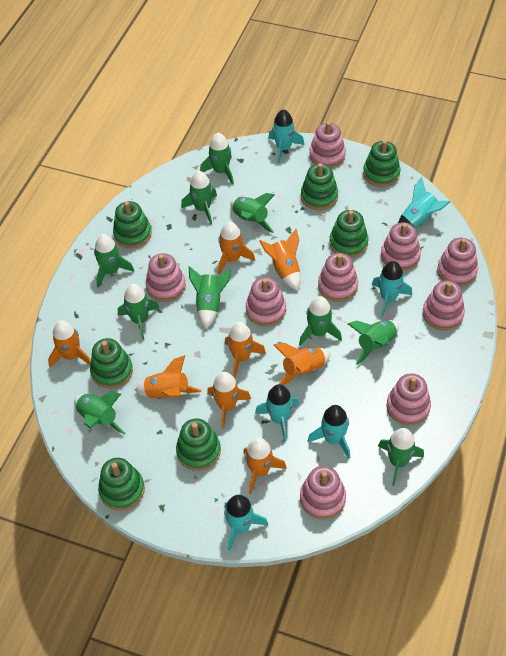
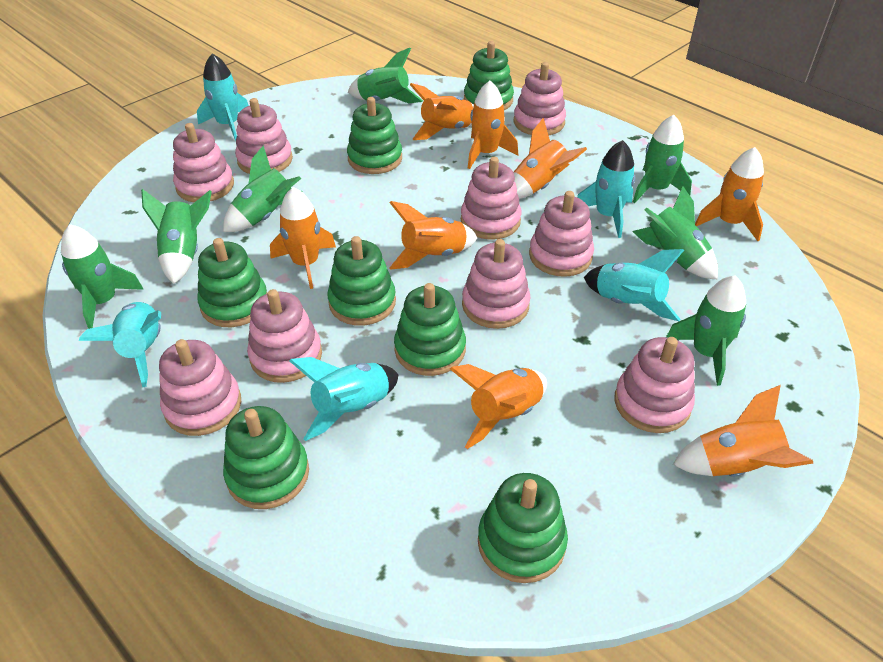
green rocket: [74,391,125,434] [94,234,134,288] [118,284,159,340] [181,171,217,224] [189,266,231,329] [200,133,234,185] [230,193,275,233] [299,296,342,346] [348,320,399,365] [378,428,424,486] = 10 -> [61,224,144,329] [141,189,212,284] [223,145,303,232] [348,48,423,103] [633,115,692,203] [633,186,718,279] [666,275,746,386] = 7
turquoise rocket: [224,495,268,551] [255,384,299,442] [269,109,304,163] [308,405,350,459] [372,261,412,317] [398,177,451,228] = 6 -> [79,302,161,387] [197,53,249,141] [289,357,398,441] [577,140,636,238] [584,249,684,321] = 5

